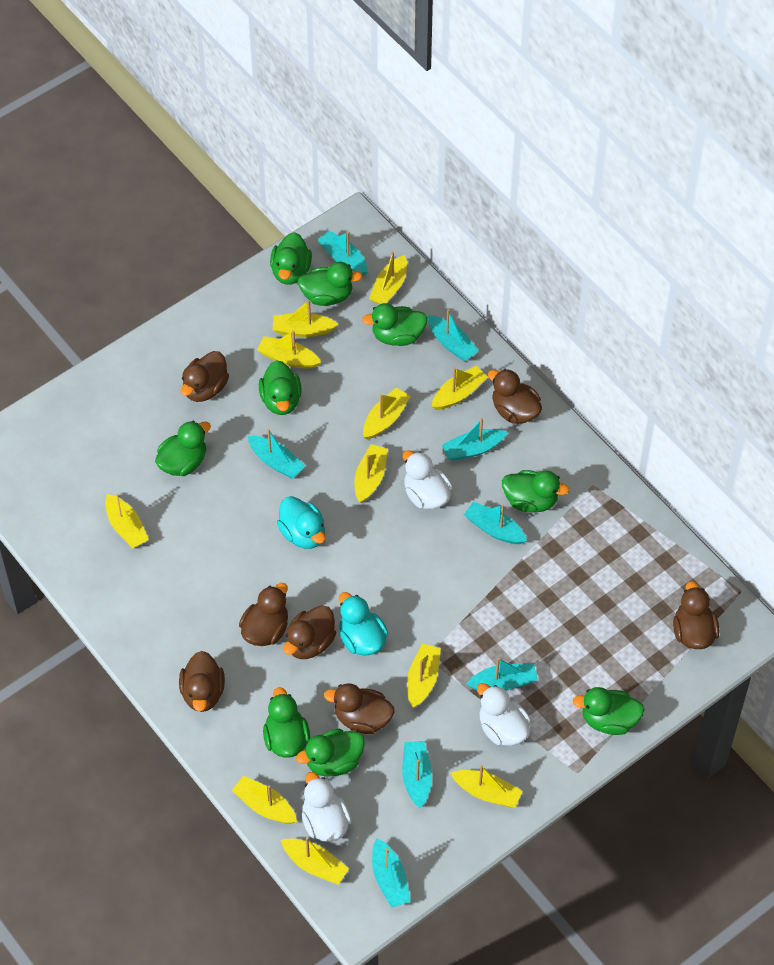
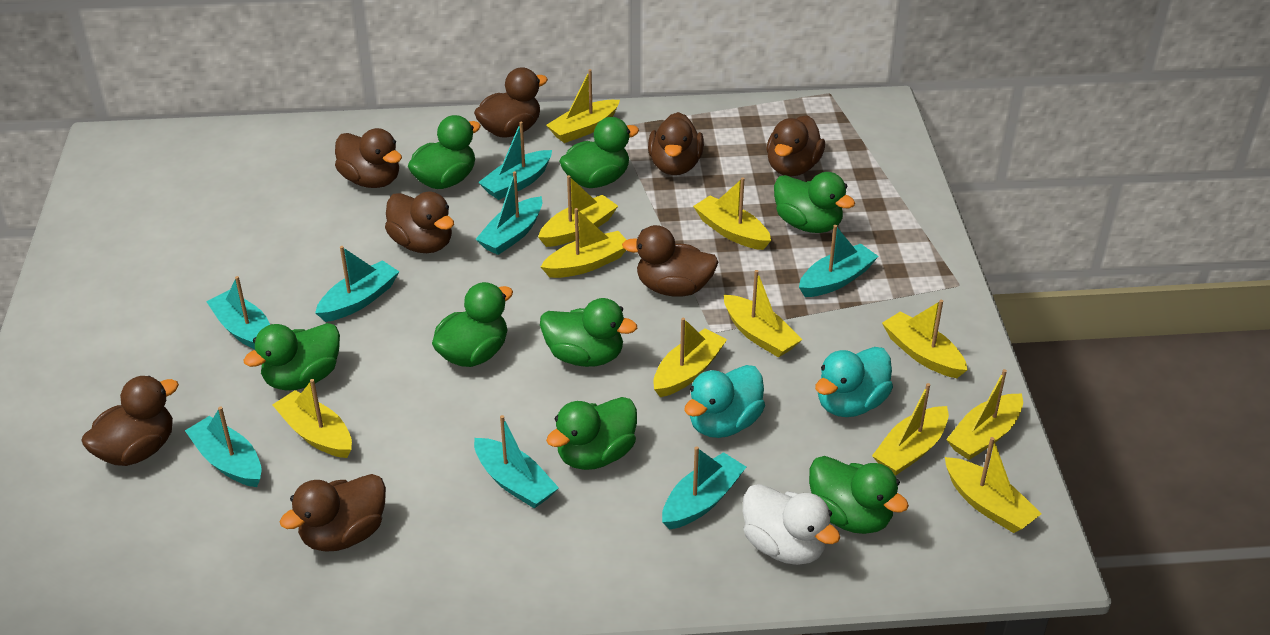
brown duck: [179,651,225,712] [180,351,229,402] [239,583,288,646] [283,605,336,659] [324,683,395,734] [488,369,542,424] [673,581,719,649] = 7 -> [81,376,179,466] [280,474,386,552] [335,128,402,188] [385,192,454,253] [474,67,548,137] [622,225,718,297] [648,112,704,175] [766,115,825,176] = 8
green duck: [155,421,211,476] [259,360,302,415] [263,687,310,758] [270,232,312,285] [296,729,365,777] [298,262,362,306] [362,303,427,346] [502,470,569,512] [573,687,645,735] = 9 -> [243,323,340,391] [408,115,481,189] [432,282,513,367] [540,298,637,367] [546,397,637,470] [559,117,639,188] [774,172,855,233] [809,456,909,534] = 8
white duck: [301,772,352,842] [403,450,452,509] [477,683,531,746] = 3 -> [743,484,840,565] = 1

